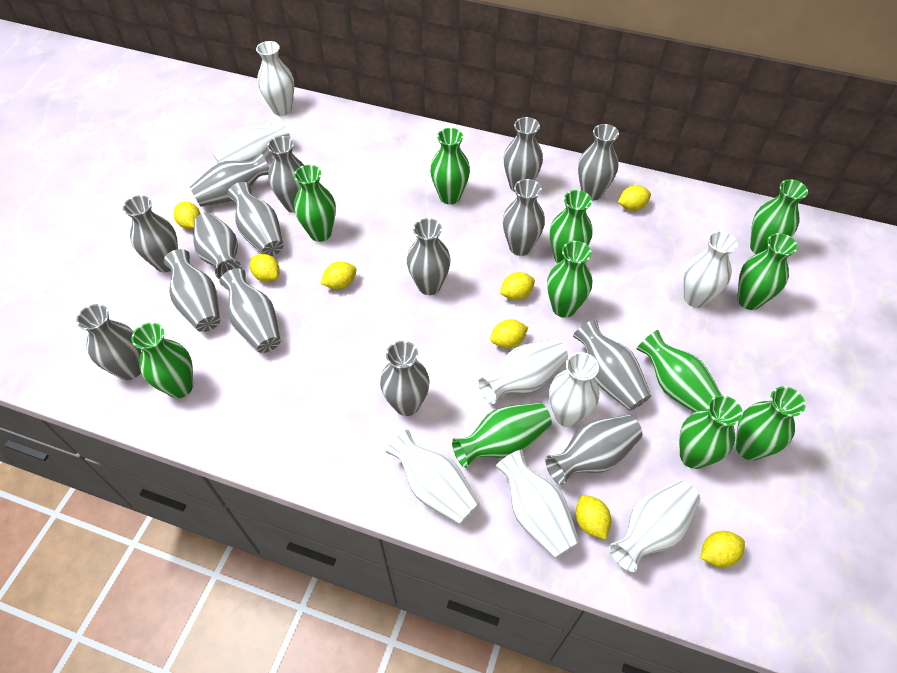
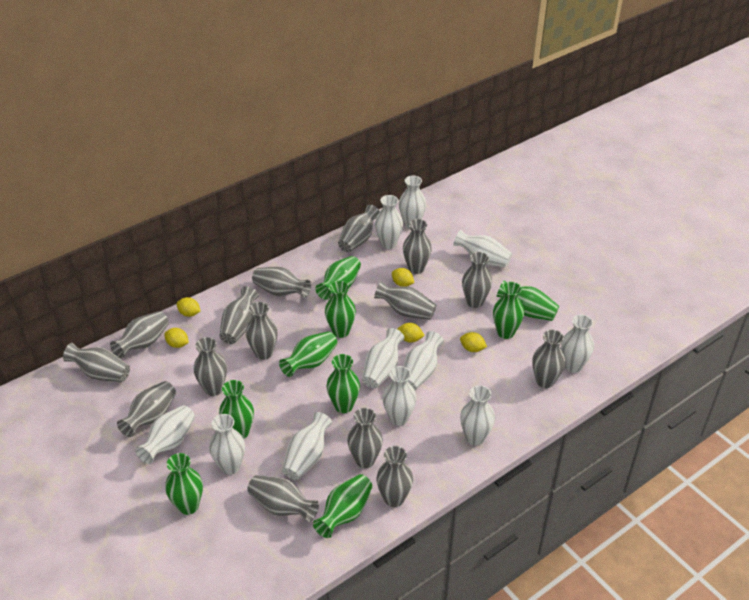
green vase: [131,323,193,398] [294,165,336,242] [430,128,470,204] [452,403,552,468] [547,241,592,318] [550,190,593,264] [637,330,722,412] [679,395,743,469] [736,386,806,460] [737,233,798,310] [750,179,808,254] = 11 -> [165,453,203,515] [219,380,254,439] [279,331,337,377] [313,474,372,538] [315,256,361,300] [325,281,356,338] [327,354,360,413] [493,282,524,339] [497,280,559,321] = 9
white vase: [213,118,291,163] [256,41,294,116] [386,430,480,525] [478,339,568,404] [495,450,580,558] [549,352,599,427] [609,480,700,572] [683,231,738,308] = 8 -> [135,405,195,464] [209,414,245,475] [282,412,332,480] [362,328,404,388] [375,195,403,249] [382,366,416,426] [399,175,426,229] [403,331,444,390] [453,230,512,268] [460,385,495,445] [561,315,594,373] = 11
yellow lemon: [174,202,201,229] [250,254,280,282] [321,261,356,289] [490,319,528,348] [500,272,535,300] [576,495,611,540] [618,185,651,211] [701,531,745,567] = 8 -> [164,328,189,348] [177,297,200,317] [392,268,414,287] [397,323,425,343] [460,332,487,352] = 5

